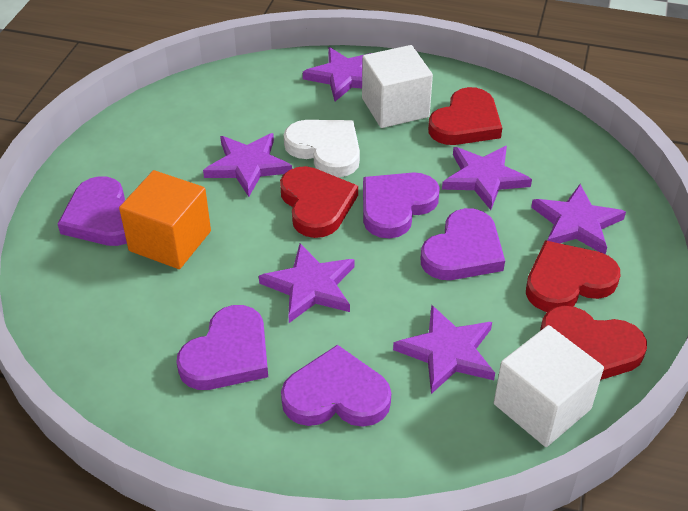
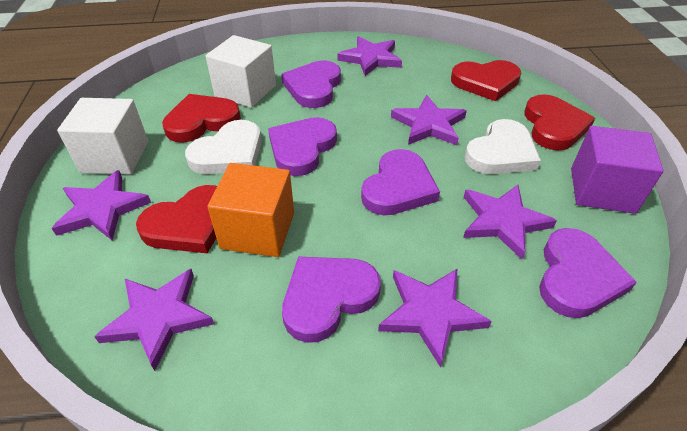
purple cube: none = 0 -> [571,126,664,214] = 1
white heart: [284,120,360,177] = 1 -> [185,120,261,174] [465,119,541,174] = 2

